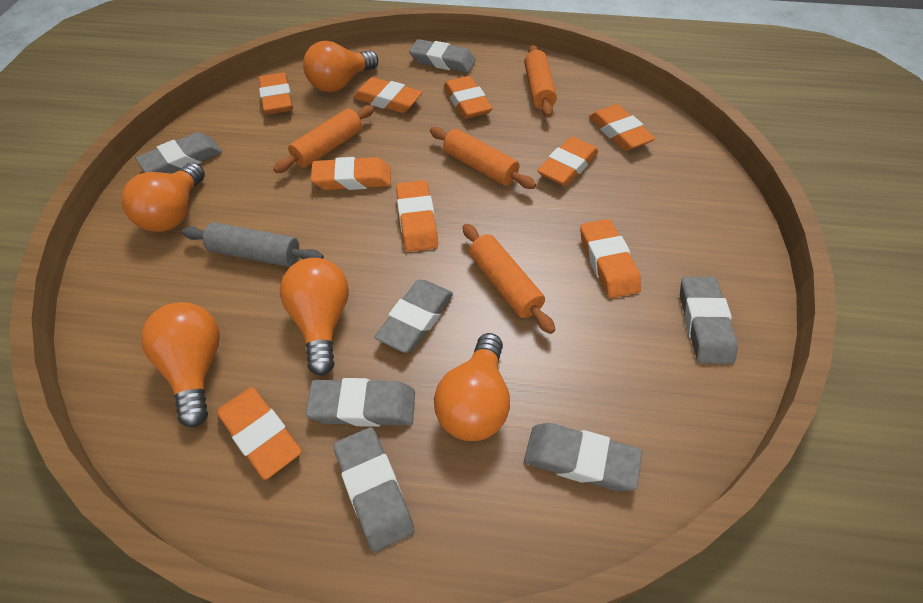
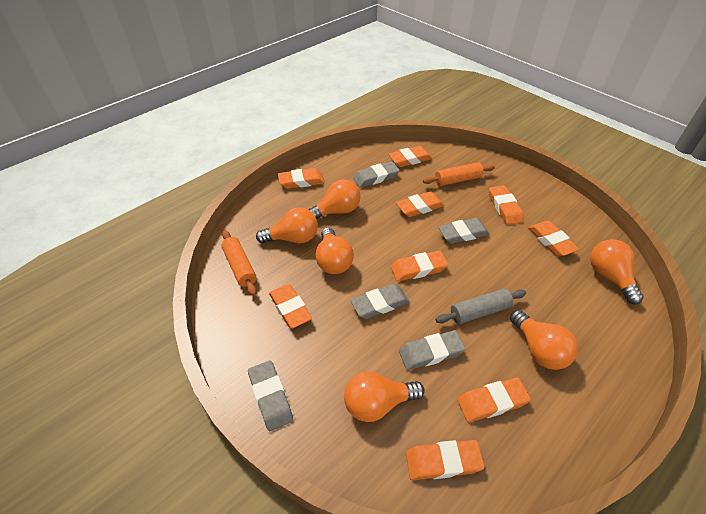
grey eraser: [135,132,222,173] [305,378,415,427] [333,427,414,552] [375,279,453,353] [409,39,476,73] [524,423,642,491] [680,277,738,364] = 7 -> [248,360,293,431] [351,284,410,319] [353,161,400,188] [399,330,466,370] [438,218,489,244] = 5
orange light bulb: [122,163,205,232] [141,302,220,427] [280,258,349,376] [303,41,378,92] [434,333,510,441] = 5 -> [256,208,318,243] [309,179,360,219] [316,227,354,274] [344,371,425,422] [510,310,578,370] [590,239,644,304] = 6
orange rolling pin: [273,105,374,173] [430,127,536,189] [463,224,555,334] [524,45,557,117] = 4 -> [222,230,257,296] [423,162,495,186] = 2

